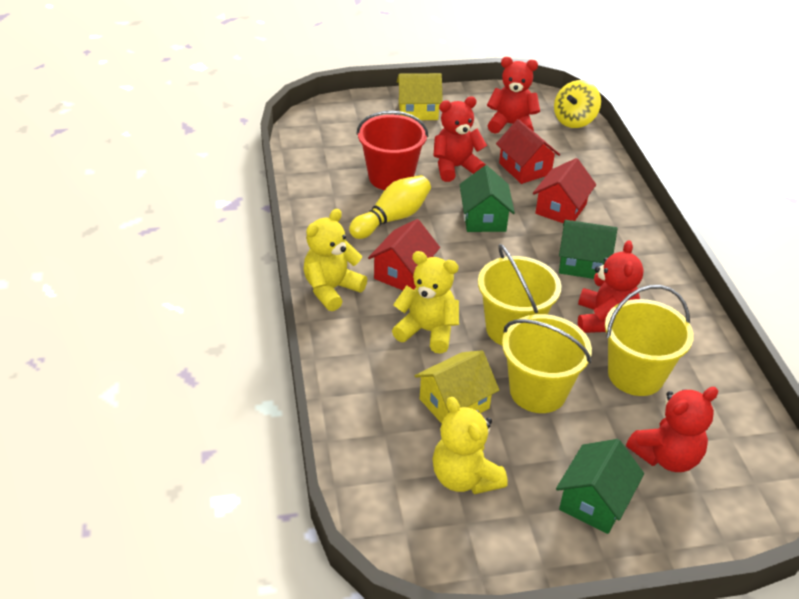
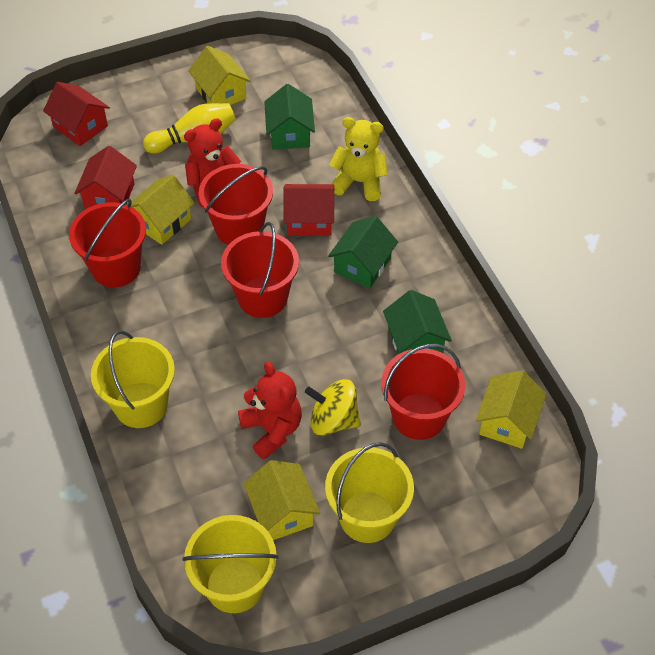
red bucket: [356,111,428,190] = 1 -> [69,199,146,287] [199,164,273,245] [221,222,299,318] [381,344,465,440] = 4
red teddy bear: [433,97,487,182] [487,57,540,134] [578,240,644,333] [626,387,718,472] = 4 -> [184,118,241,207] [238,362,302,460] = 2
yellow house: [397,73,443,120] [414,350,499,424] = 2 -> [131,175,195,245] [188,46,251,105] [243,460,320,540] [476,370,546,449] = 4
yellow teddy bear: [304,209,367,311] [392,251,459,354] [433,397,508,494] = 3 -> [329,117,388,201] = 1

